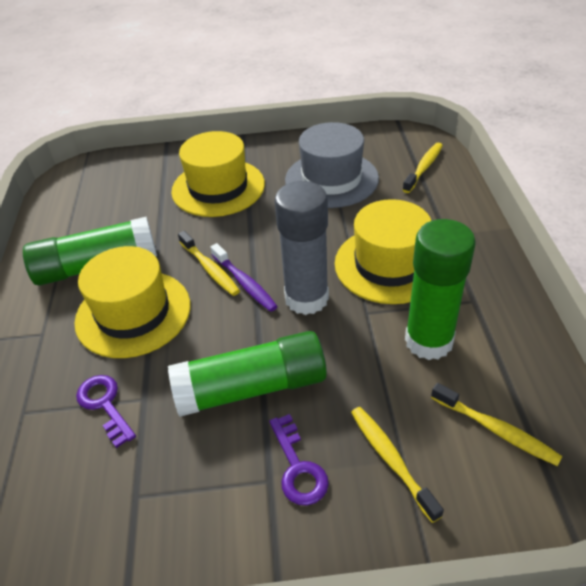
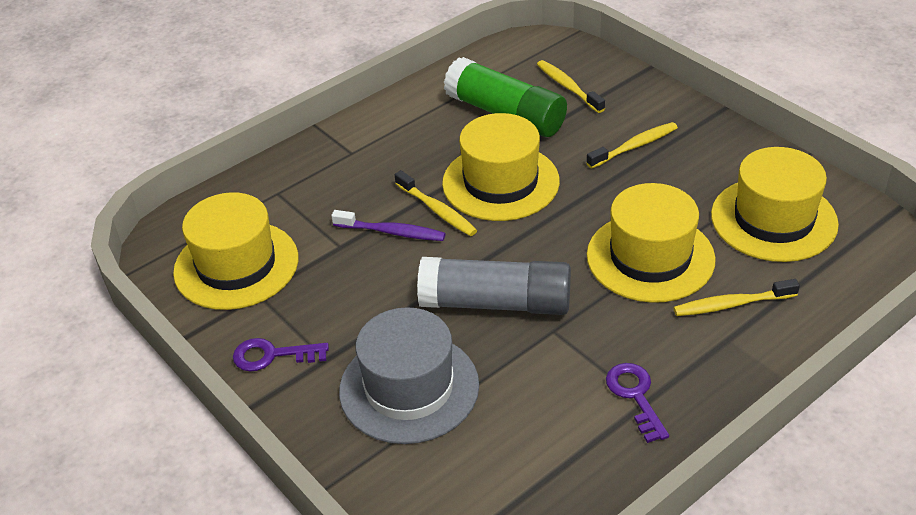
green glue stick: [23,217,157,285] [168,331,327,417] [405,219,476,360] = 3 -> [444,57,567,137] = 1
yellow hat: [74,246,191,358] [171,131,265,217] [335,199,431,304] = 3 -> [173,192,298,310] [442,113,560,221] [587,183,716,303] [711,147,839,262] = 4

